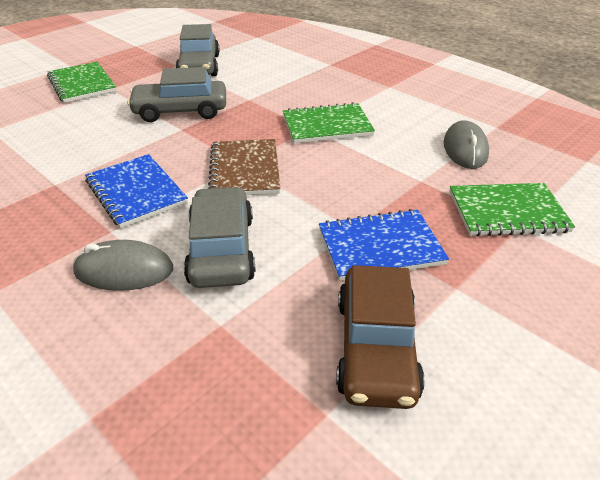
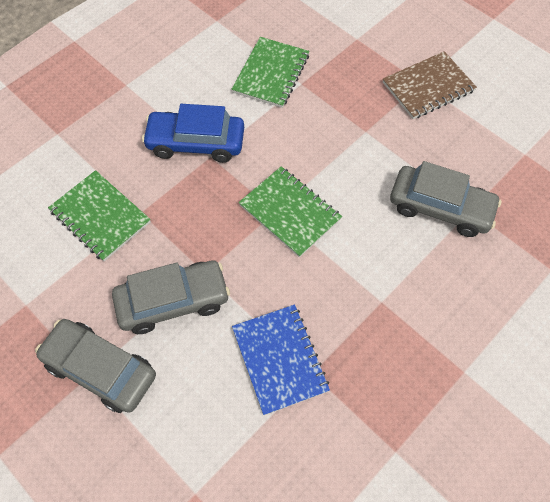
blue car: none = 0 -> [142,104,244,163] = 1
blue notebook: [85,154,188,228] [319,209,449,281] = 2 -> [232,304,330,415] = 1
brown car: [336,265,425,409] = 1 -> none = 0
grey mouse: [73,240,173,291] [444,120,489,169] = 2 -> none = 0

